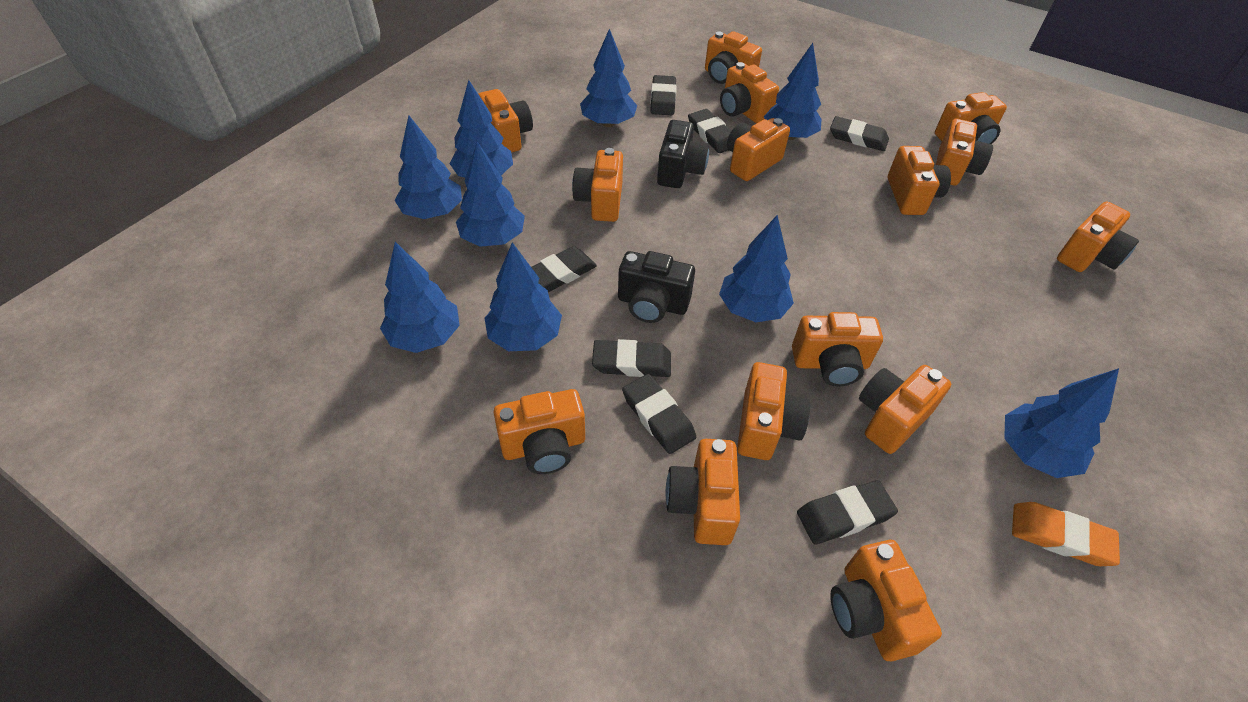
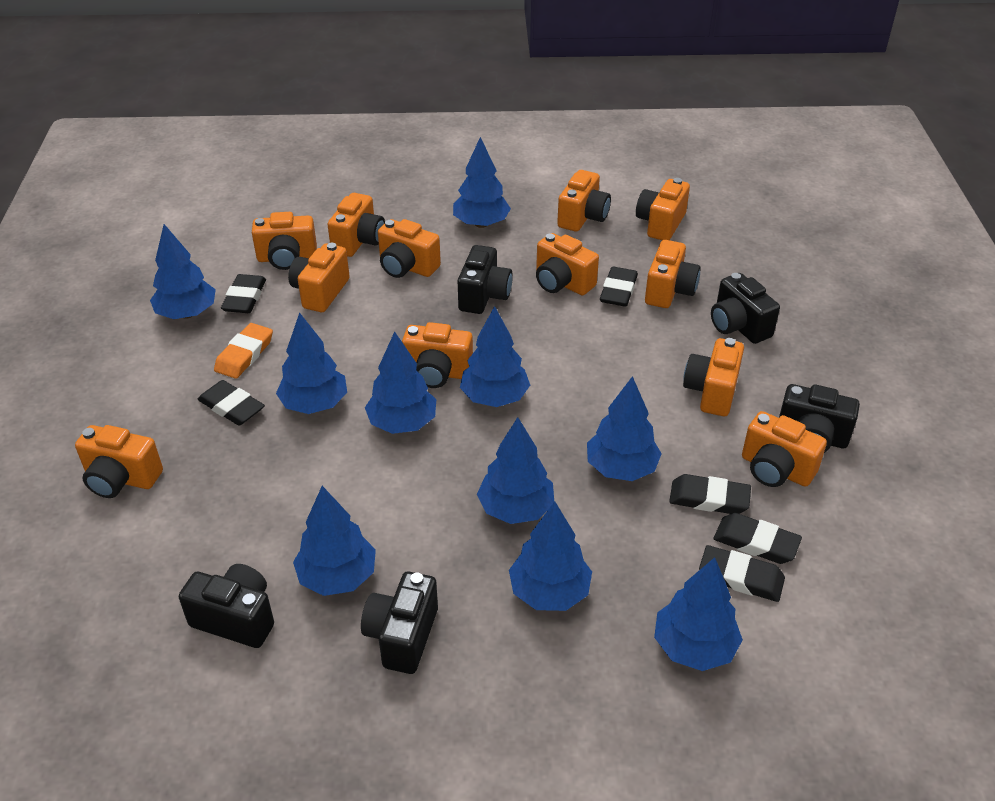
black camera: [618,251,695,323] [657,120,709,188] = 2 -> [179,564,274,648] [361,572,438,674] [457,245,513,314] [711,273,780,344] [779,384,860,453] = 5
black eraser: [531,246,597,292] [592,339,671,377] [622,374,696,454] [650,75,677,115] [688,109,731,153] [797,480,898,544] [830,116,889,151] = 7 -> [197,380,265,426] [221,274,266,313] [600,267,638,307] [669,474,751,514] [699,545,785,602] [714,513,802,564] = 6
blue tree: [380,242,460,353] [394,116,462,219] [450,80,513,178] [456,142,525,247] [485,242,562,351] [580,29,637,127] [719,215,794,322] [764,43,822,140] [1004,368,1119,478] = 9 -> [150,224,216,319] [276,313,347,414] [293,486,376,596] [365,331,436,434] [453,137,511,228] [460,306,530,407] [477,417,554,524] [509,501,592,611] [587,376,662,481] [654,557,743,671] = 10
orange camera: [479,89,533,153] [493,389,585,474] [572,148,623,222] [666,439,740,545] [705,31,762,84] [720,62,779,123] [727,118,790,181] [737,362,810,460] [792,312,883,387] [830,540,942,661] [859,365,951,454] [888,146,951,215] [935,92,1007,144] [936,119,993,185] [1057,202,1139,272] = 15 -> [75,425,163,498] [252,212,317,270] [288,243,350,312] [328,193,385,257] [378,219,441,278] [402,322,473,388] [536,233,599,295] [557,170,611,232] [636,178,690,240] [645,240,701,308] [683,338,744,416] [742,411,827,487] = 12

